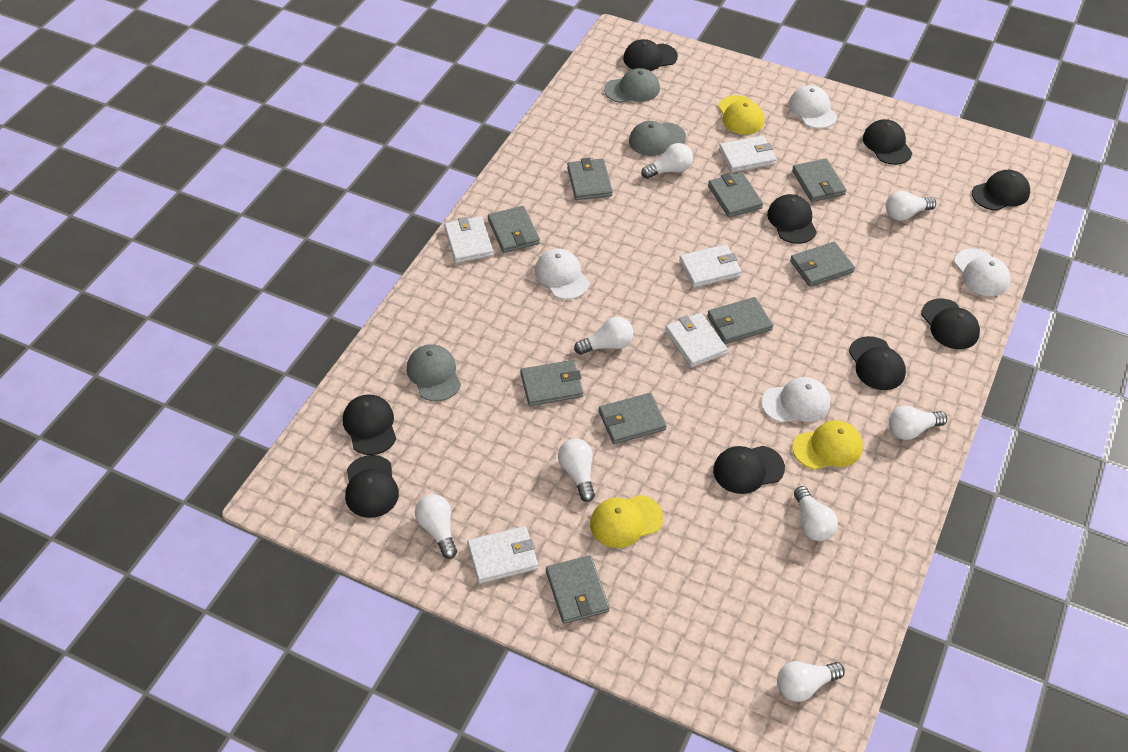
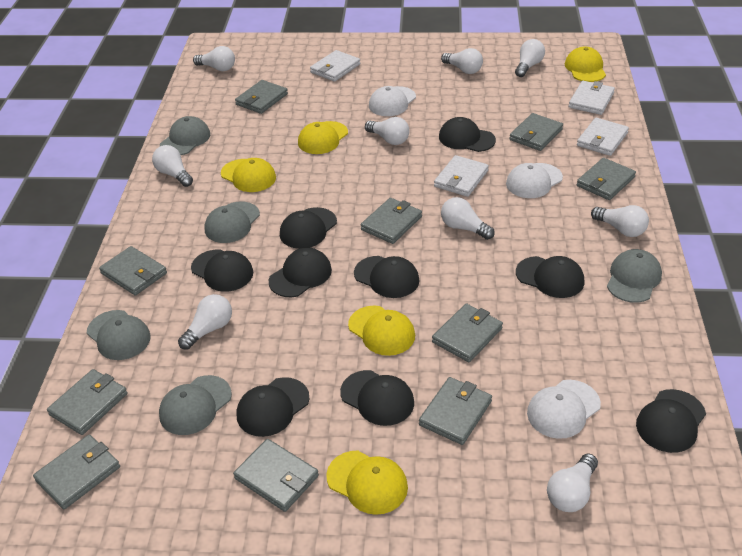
grey cap: [407,344,461,401] [604,68,660,103] [629,121,686,156] = 3 -> [87,310,151,360] [159,375,232,435] [160,116,210,155] [204,202,260,243] [607,249,662,303] = 5
grey wallet: [488,206,540,253] [520,360,583,406] [546,555,610,624] [567,158,613,200] [599,393,667,444] [707,297,773,344] [708,172,763,217] [790,242,855,287] [792,158,846,202] = 9 -> [33,435,120,509] [47,369,128,435] [99,246,167,296] [233,439,319,512] [235,80,288,114] [361,198,422,244] [419,377,492,445] [432,303,503,362] [509,113,563,151] [577,158,636,200] = 10
white cap: [535,248,589,300] [761,377,830,423] [789,85,837,129] [954,248,1011,296] = 4 -> [369,86,416,116] [506,163,563,198] [527,380,601,439] = 3
white light bulb: [415,494,457,559] [558,439,595,502] [574,317,633,355] [641,143,693,179] [777,661,845,702] [794,486,838,541] [886,191,936,221] [889,406,947,440] = 8 -> [152,145,193,187] [178,294,232,350] [193,46,235,71] [365,117,409,145] [441,48,483,74] [441,197,495,240] [515,39,545,77] [547,454,598,512] [591,205,649,237] = 9
white wallet: [444,216,493,263] [467,526,538,584] [665,313,728,367] [679,244,742,288] [719,136,777,173] = 5 -> [310,50,360,82] [434,155,489,197] [569,81,615,115] [577,117,629,156] = 4
yellow cap: [590,495,663,548] [718,95,764,134] [792,420,863,470] = 3 -> [221,158,276,192] [298,121,348,154] [326,451,408,515] [348,306,415,356] [565,47,606,82] = 5

